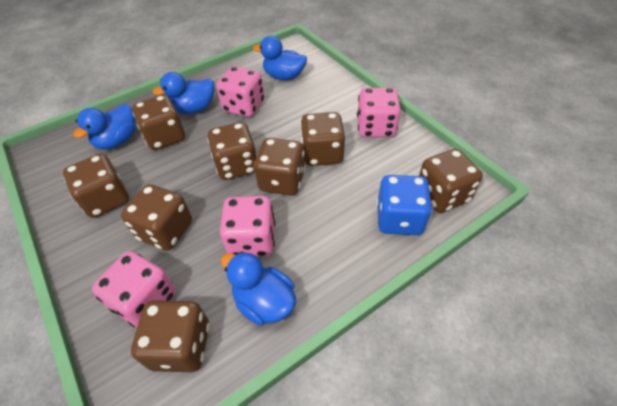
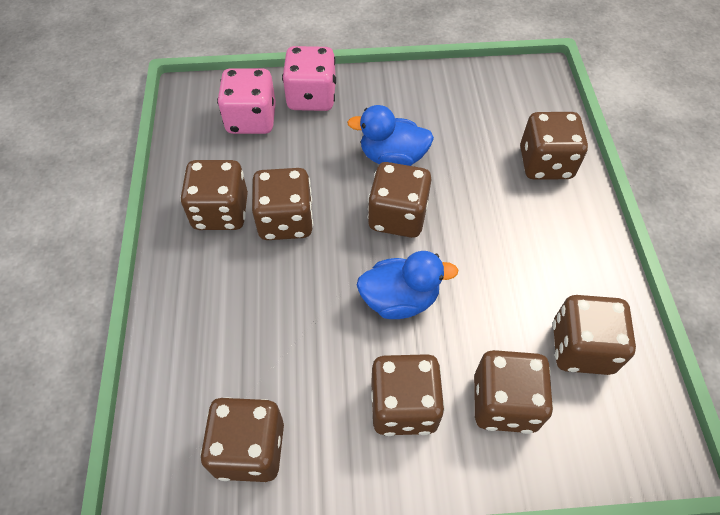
blue dice: [377,175,432,235] = 1 -> none = 0
blue duck: [73,104,135,149] [153,72,214,114] [221,251,296,325] [253,36,307,80] = 4 -> [347,105,434,166] [357,251,458,319] = 2
pink dice: [92,251,176,328] [216,66,264,117] [220,196,275,256] [357,88,401,138] = 4 -> [217,68,276,134] [282,46,336,111] = 2

